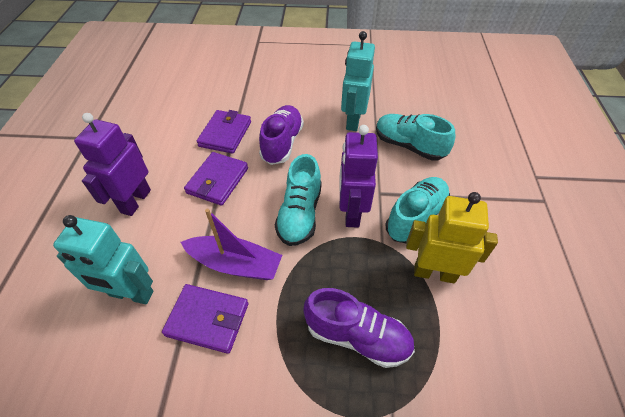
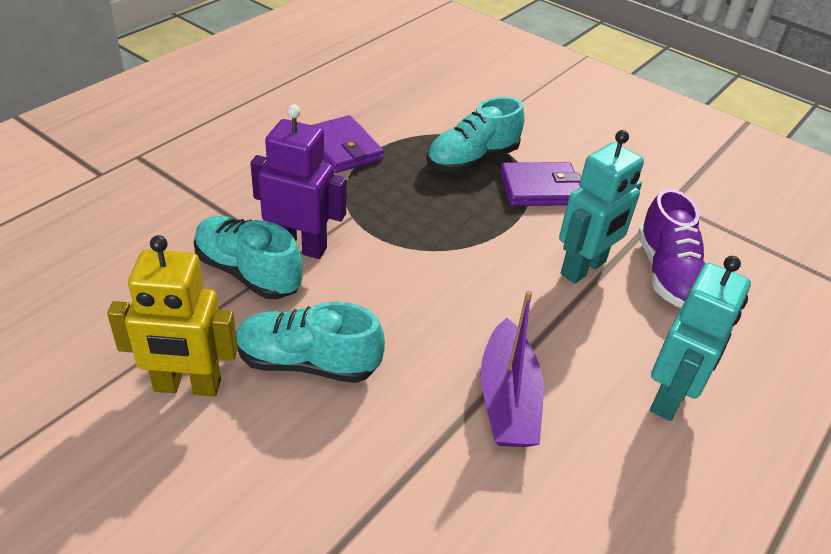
purple robot: [74,113,151,216] [339,125,378,228] = 2 -> [250,104,347,259] = 1
purple shoe: [259,105,304,165] [303,288,415,368] = 2 -> [638,189,705,308] = 1
purple wallet: [162,284,248,354] [184,152,248,206] [197,110,251,154] = 3 -> [312,115,384,173] [500,162,581,206] = 2

